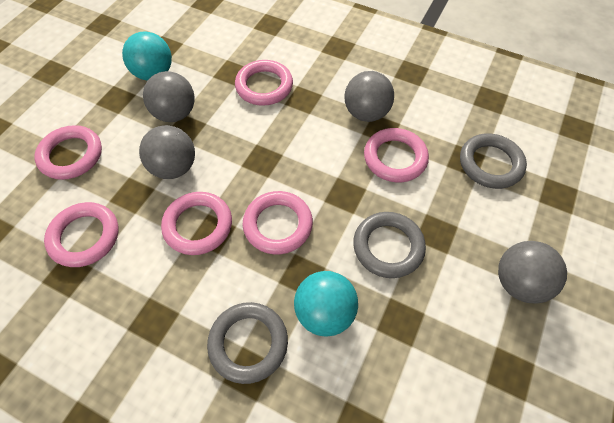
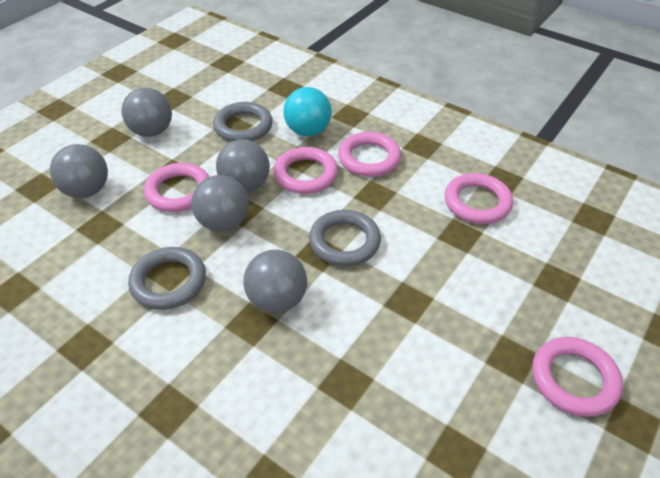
grey ball: [139,125,195,179] [143,71,195,122] [344,71,394,122] [498,241,567,304] = 4 -> [50,144,108,198] [121,88,172,137] [191,175,249,232] [216,139,270,193] [243,250,307,313] = 5
pink ring: [34,125,102,180] [44,202,118,267] [161,192,232,255] [235,60,293,106] [243,191,313,255] [364,128,429,182] = 6 -> [144,163,209,212] [273,147,338,194] [338,132,401,177] [445,173,513,224] [532,337,623,417] = 5
turquoise ball: [122,32,172,81] [294,271,358,336] = 2 -> [283,87,332,136] = 1

